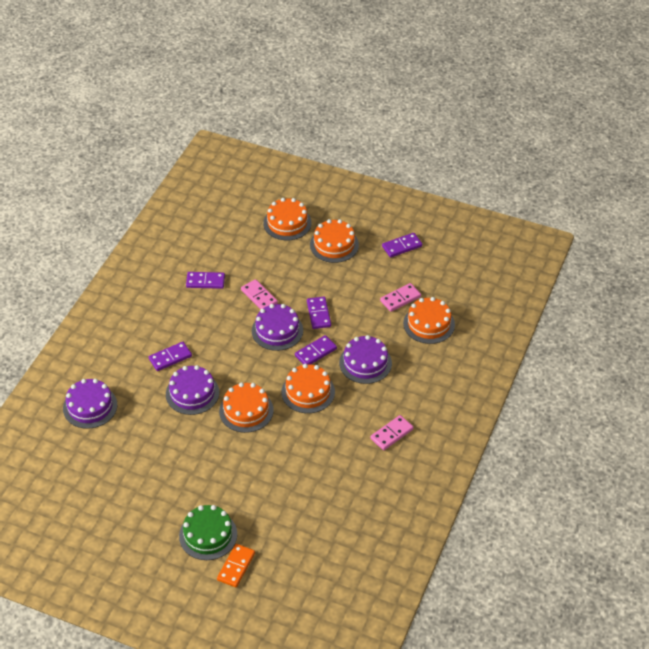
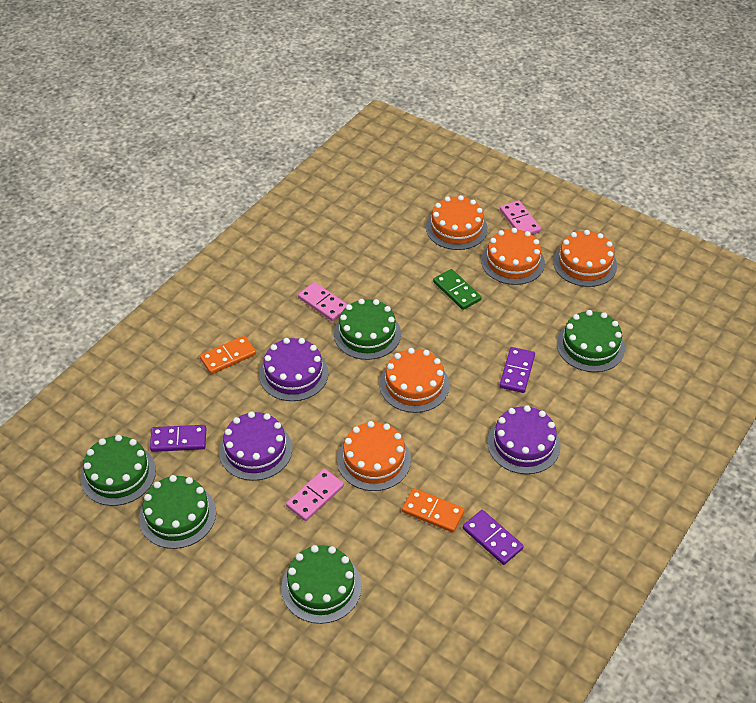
green cake: [179,505,237,560] = 1 -> [81,435,156,506] [139,475,216,549] [281,545,362,624] [334,299,401,360] [557,310,625,372] = 5
green domino: none = 0 -> [433,269,481,310] = 1
orange domino: [217,544,255,587] = 1 -> [200,336,256,374] [402,488,465,533] = 2
purple cake: [63,379,117,429] [166,365,219,415] [252,304,303,351] [339,335,392,384] = 4 -> [219,411,292,481] [259,338,329,401] [487,405,561,474] = 3
purple domino: [149,342,192,371] [186,272,225,289] [295,335,337,364] [307,297,331,329] [382,233,422,258] = 5 -> [150,425,206,452] [463,510,524,565] [499,347,535,393] = 3

